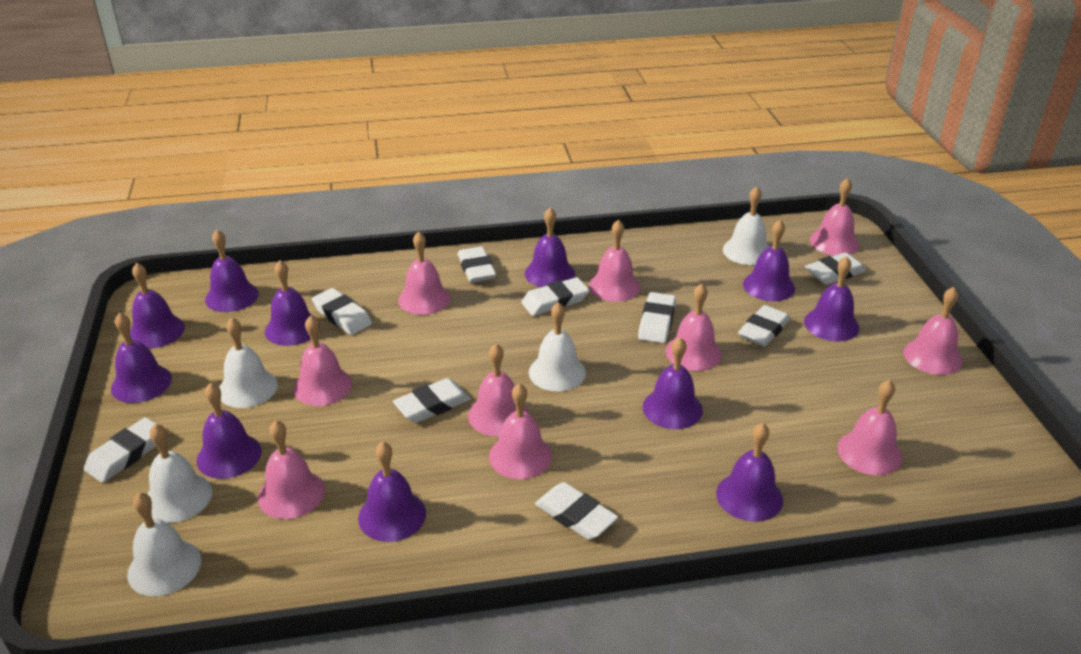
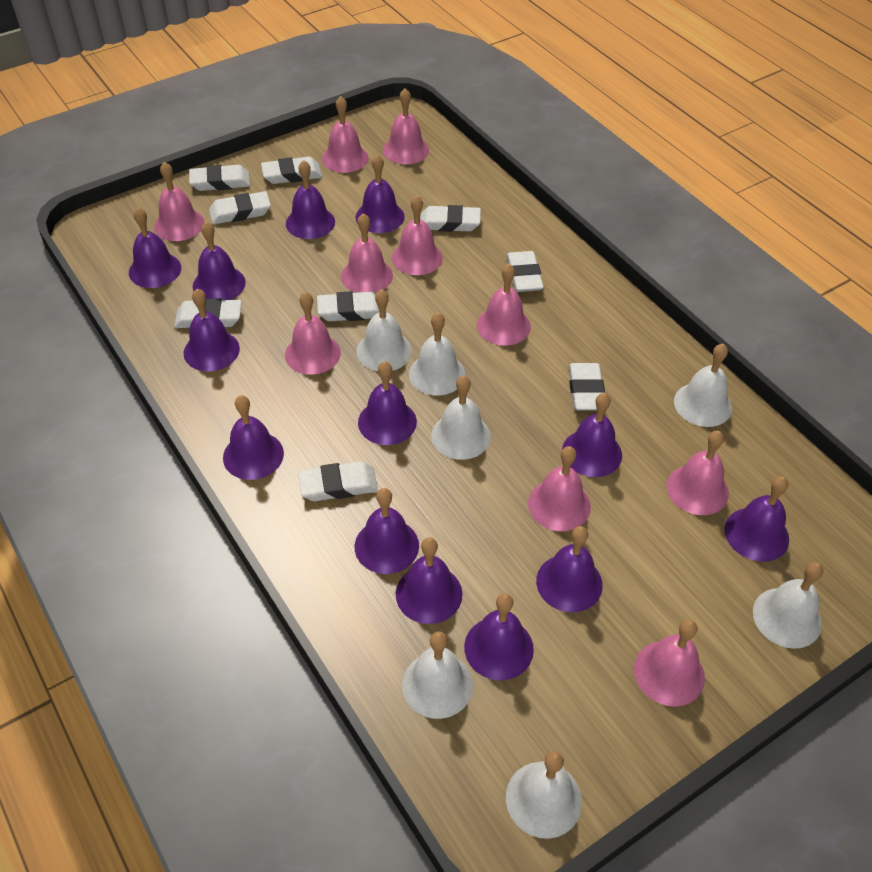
purple bell: [111,313,172,403] [130,263,185,348] [197,383,262,479] [205,229,259,312] [265,260,320,346] [358,442,426,542] [525,207,575,287] [643,337,703,429] [716,423,783,522] [743,220,795,301] [804,256,860,341] = 11 -> [129,207,181,288] [184,289,240,371] [193,222,246,300] [223,395,284,480] [286,160,335,239] [355,154,405,233] [355,488,419,574] [358,361,417,445] [396,538,463,624] [464,593,534,680] [536,526,603,612] [562,393,622,477] [724,476,789,562] = 13
white bell: [127,492,201,596] [147,424,212,523] [219,317,278,408] [529,302,586,392] [723,186,769,265] = 5 -> [356,289,412,371] [402,632,473,719] [409,313,465,395] [431,376,491,460] [506,751,582,839] [674,344,732,427] [753,562,823,649] = 7

